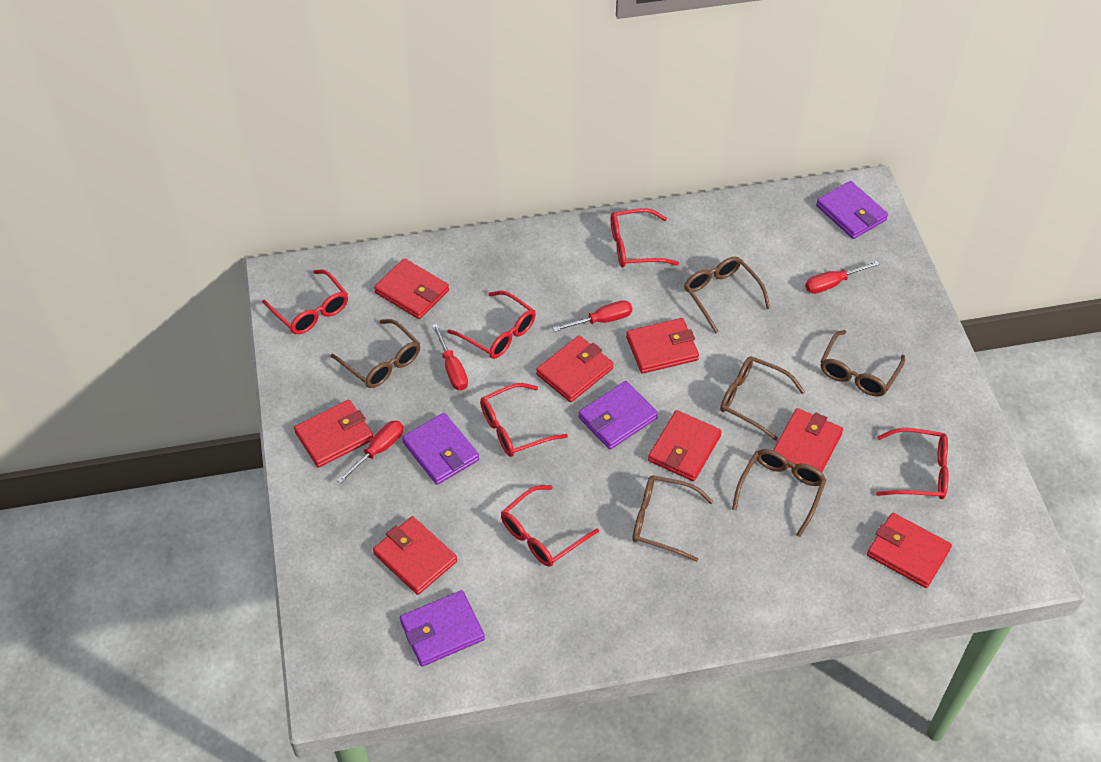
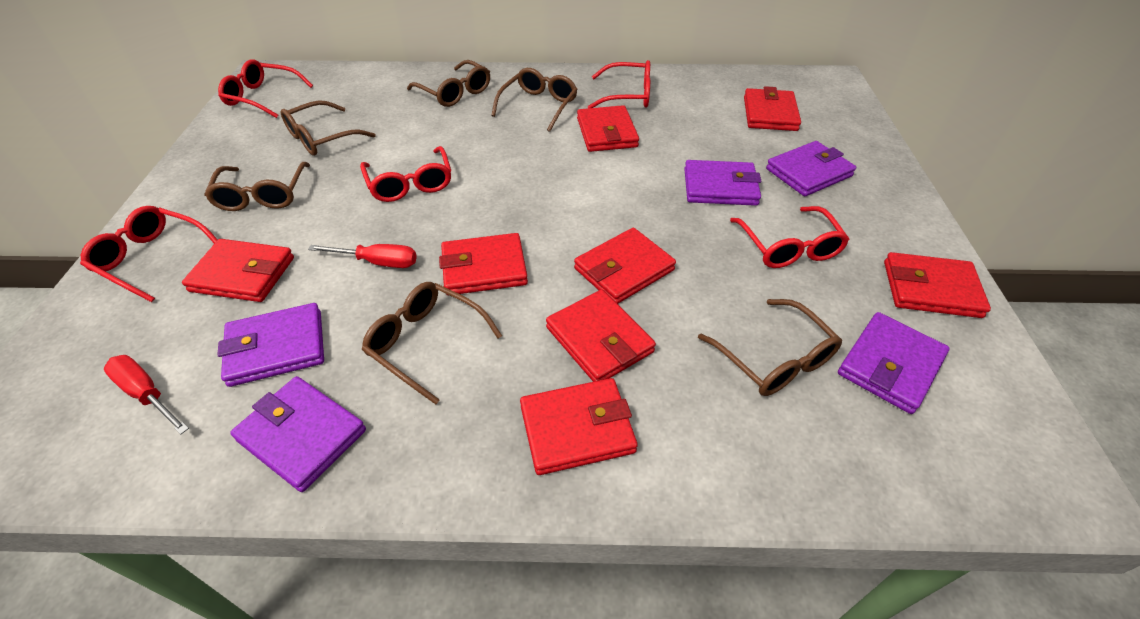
purple wallet: [400,590,485,666] [402,413,479,485] [578,381,658,449] [816,181,888,239] = 4 -> [217,303,324,387] [230,376,366,492] [684,160,761,206] [766,141,856,196] [838,312,950,414] = 5
red glasses: [262,270,348,334] [447,291,536,359] [480,383,568,457] [501,485,599,567] [611,208,679,267] [876,428,949,499] = 6 -> [80,206,217,302] [218,59,313,118] [360,146,451,202] [588,60,650,108] [730,206,850,268] = 5
red screwdriver: [337,421,403,484] [432,324,468,390] [553,300,632,332] [805,261,879,294] = 4 -> [104,355,189,434] [308,244,417,268] = 2

